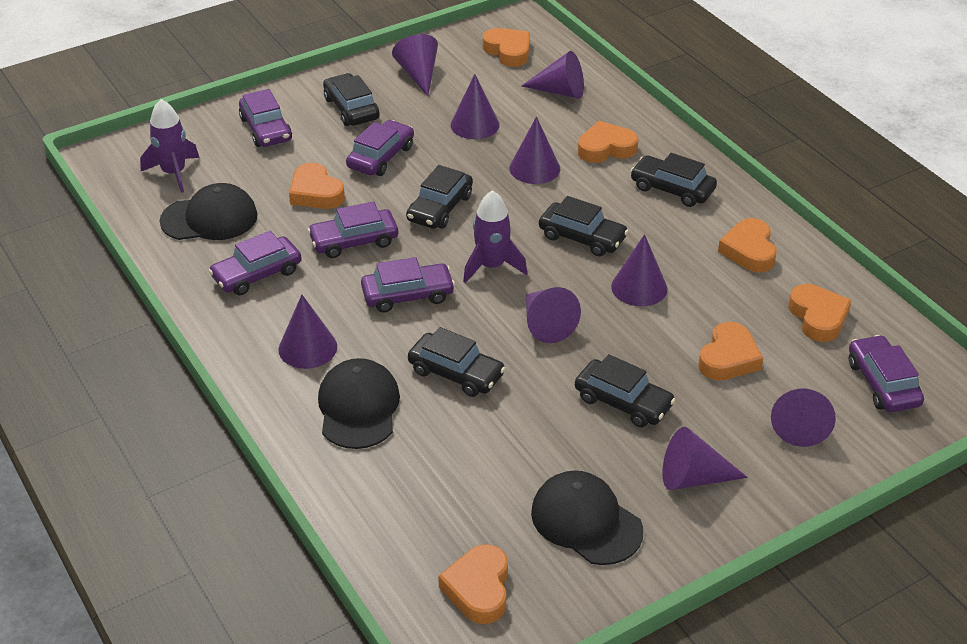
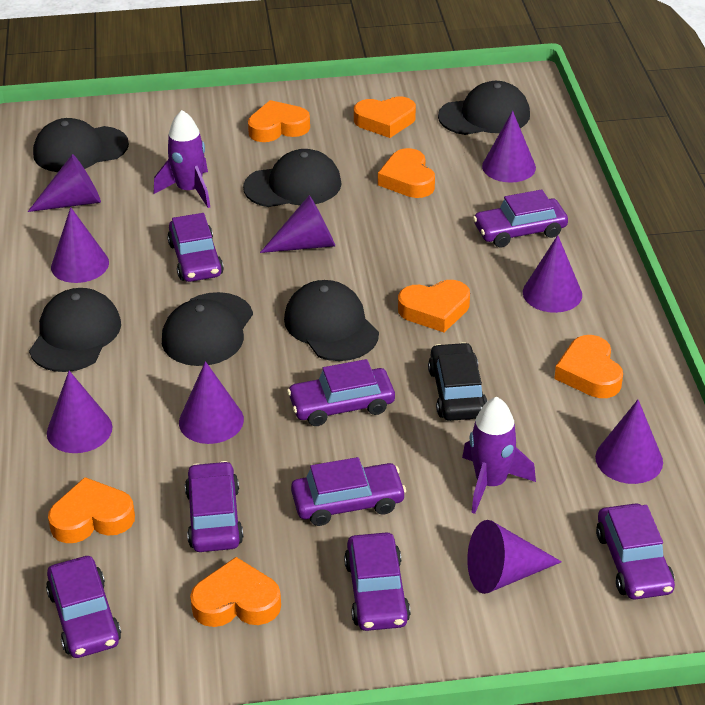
black cap: [160,183,258,240] [318,358,400,449] [531,470,643,565] = 3 -> [29,288,121,372] [33,118,129,172] [162,292,253,366] [243,149,342,207] [284,280,379,361] [438,81,530,135] = 6
black car: [323,73,380,126] [406,165,473,229] [408,327,506,397] [539,196,629,257] [575,354,675,428] [630,153,717,207] = 6 -> [428,342,488,421] = 1
purple car: [209,231,302,295] [239,89,292,147] [307,201,398,258] [346,120,414,176] [361,257,455,312] [849,335,924,412] = 6 -> [46,556,121,658] [167,213,224,282] [185,461,243,552] [287,359,395,426] [291,457,406,526] [344,532,411,631] [473,189,568,247] [596,503,675,600] = 8

